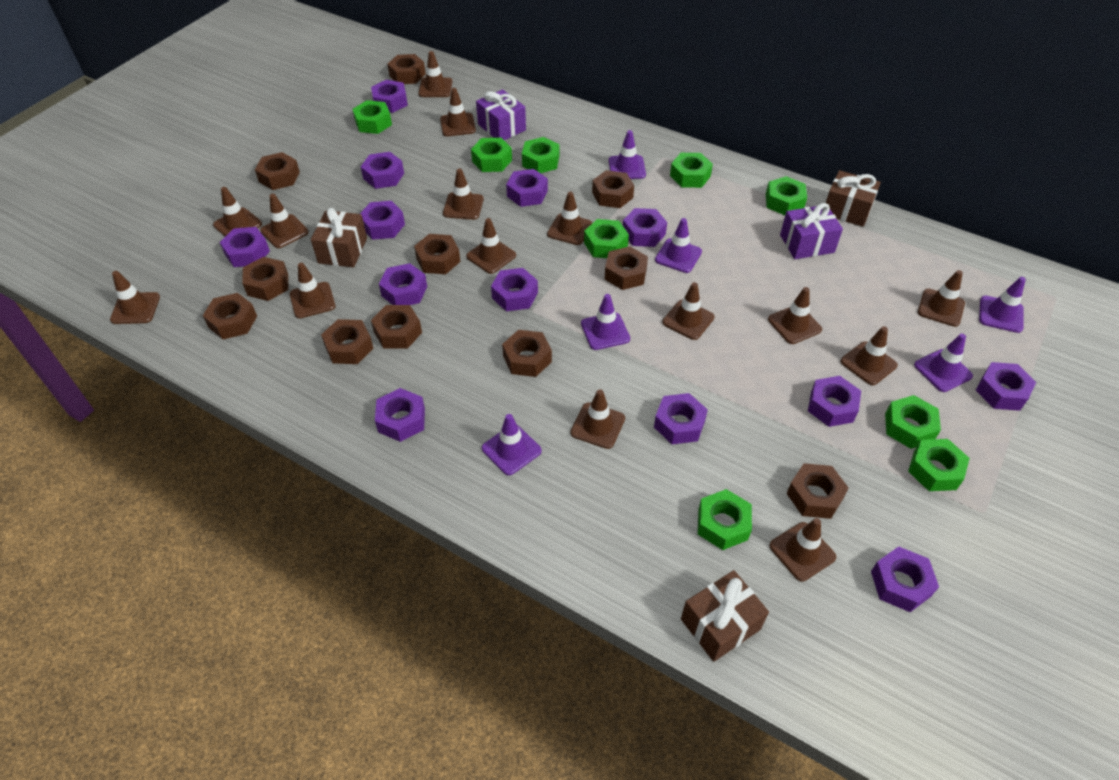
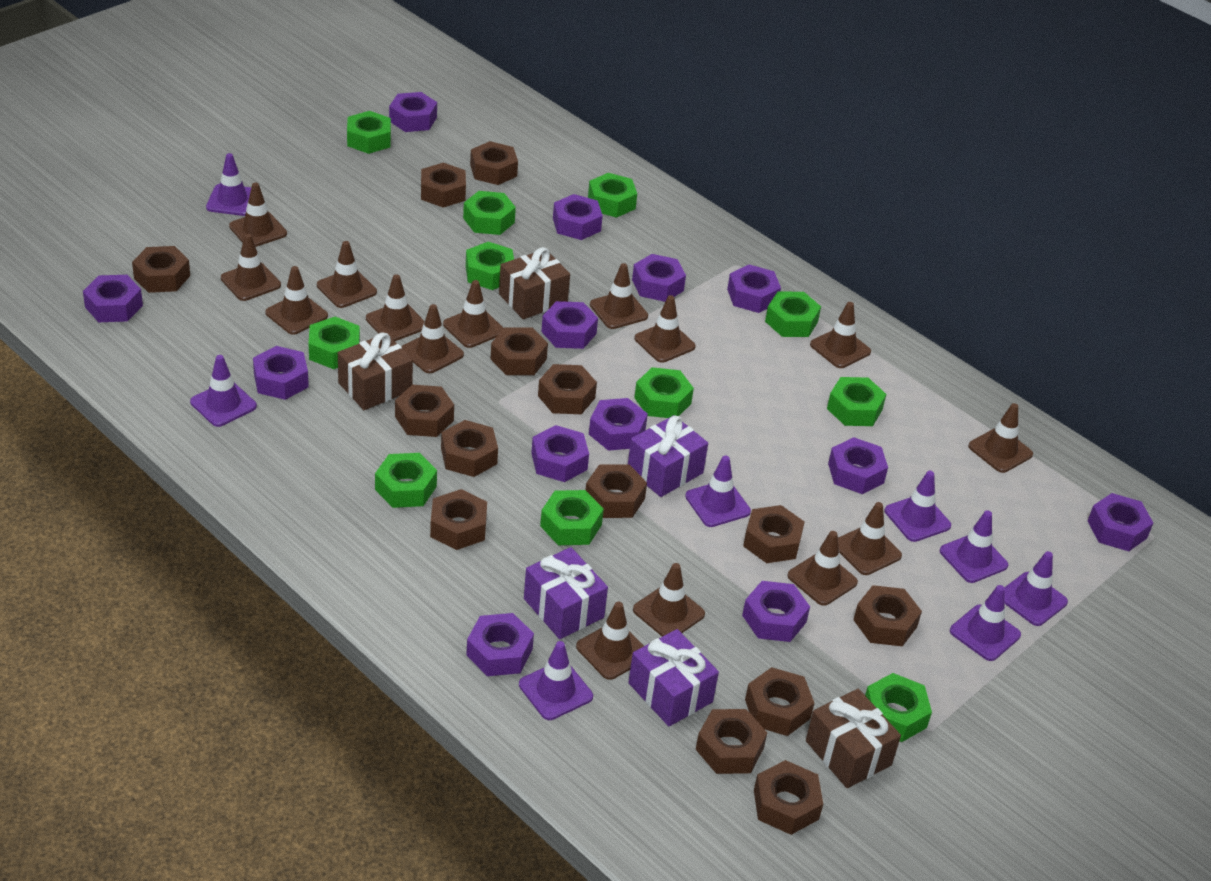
brown nut: [203,293,257,339] [242,257,289,301] [255,152,300,190] [321,319,374,364] [371,305,422,349] [387,54,426,84] [414,234,460,274] [502,330,552,377] [592,170,634,208] [605,246,648,290] [787,463,849,519] = 11 -> [132,246,190,293] [395,385,454,437] [421,163,466,208] [430,489,487,550] [441,420,498,477] [470,141,518,185] [491,327,548,375] [538,364,597,414] [586,464,647,518] [696,709,767,774] [743,505,805,563] [745,667,814,736] [754,760,823,835] [853,585,922,646] = 14
green nut: [353,100,392,134] [471,138,512,172] [522,137,559,173] [584,219,629,258] [670,153,713,188] [698,489,752,550] [766,176,807,215] [885,395,941,449] [908,439,970,491] = 9 -> [308,317,360,369] [347,111,391,154] [375,453,437,508] [463,191,516,235] [466,242,514,290] [540,490,604,545] [588,173,637,218] [634,367,694,418] [765,291,821,337] [827,377,886,426] [865,673,932,742] = 11
purple gift: [476,89,526,140] [780,203,843,259] = 2 -> [524,547,608,639] [628,415,708,497] [628,629,719,726] = 3
purple traffic cone: [482,414,542,475] [581,294,630,350] [609,130,646,179] [655,218,702,273] [914,334,973,392] [979,277,1026,333] = 6 -> [190,355,257,427] [206,153,251,216] [519,641,593,720] [685,456,751,527] [885,471,951,542] [940,510,1008,583] [950,585,1021,661] [1004,551,1068,626] = 8

